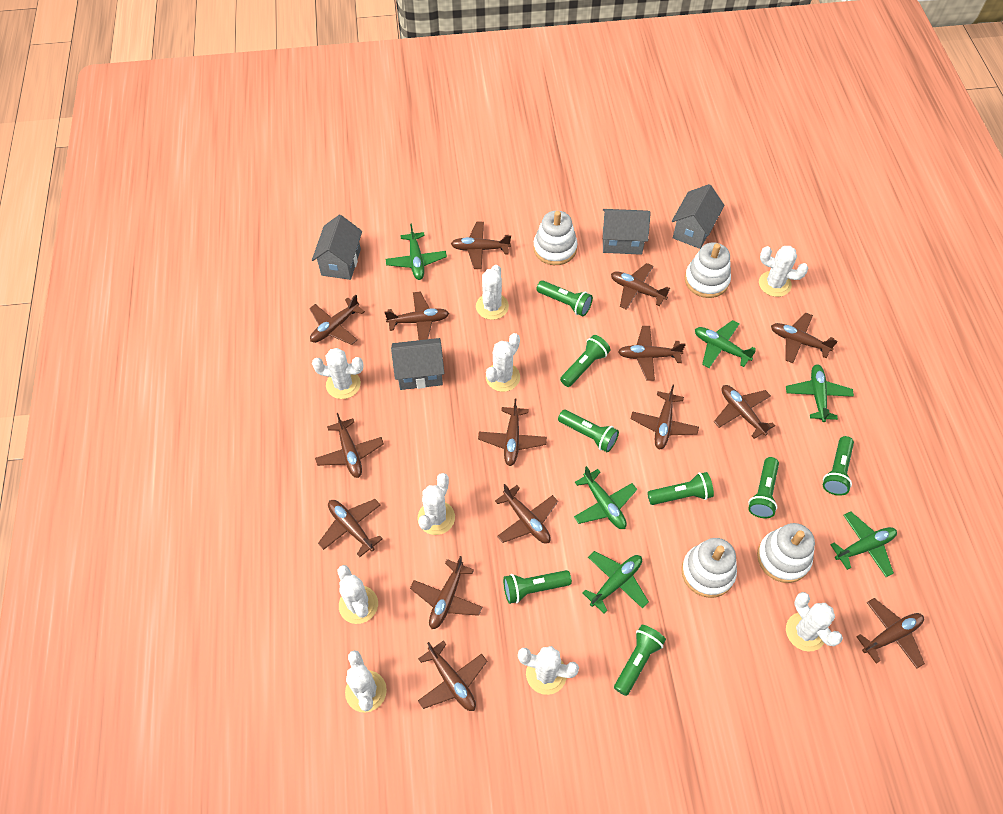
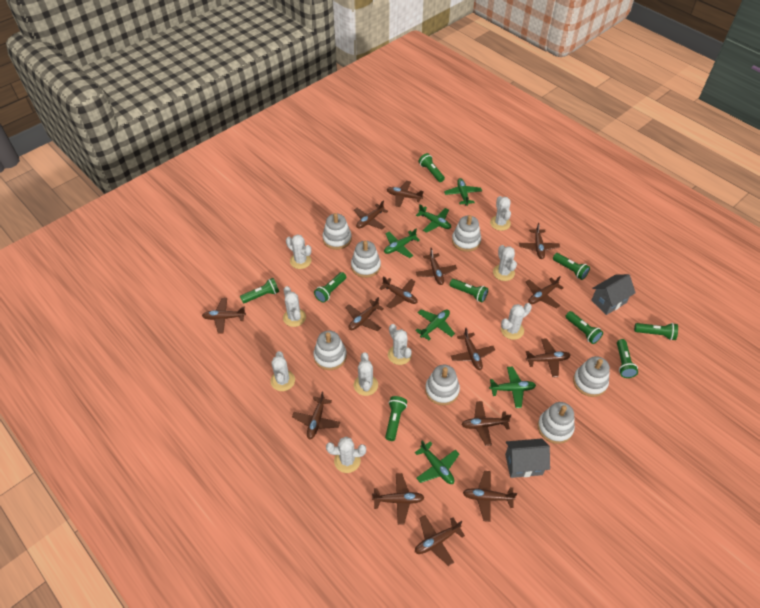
green flashlight: [503,570,572,604] [536,280,593,316] [558,410,619,453] [560,335,610,387] [614,625,666,696] [647,472,714,505] [748,457,779,518] [823,436,854,496] = 8 -> [240,278,279,303] [314,272,346,303] [385,396,407,441] [419,153,445,182] [450,279,488,302] [553,253,590,280] [565,311,603,344] [617,339,638,378] [634,323,678,340] = 9
grey house: [312,215,362,280] [391,338,445,390] [603,209,651,255] [672,184,725,249] = 4 -> [505,439,550,478] [591,274,636,315] = 2
white stacking toy: [533,210,577,265] [681,538,737,598] [685,242,731,298] [757,523,815,583] = 4 -> [313,331,347,370] [323,213,352,250] [351,241,381,278] [425,365,460,405] [452,215,481,252] [538,402,575,444] [573,356,610,397] = 7

